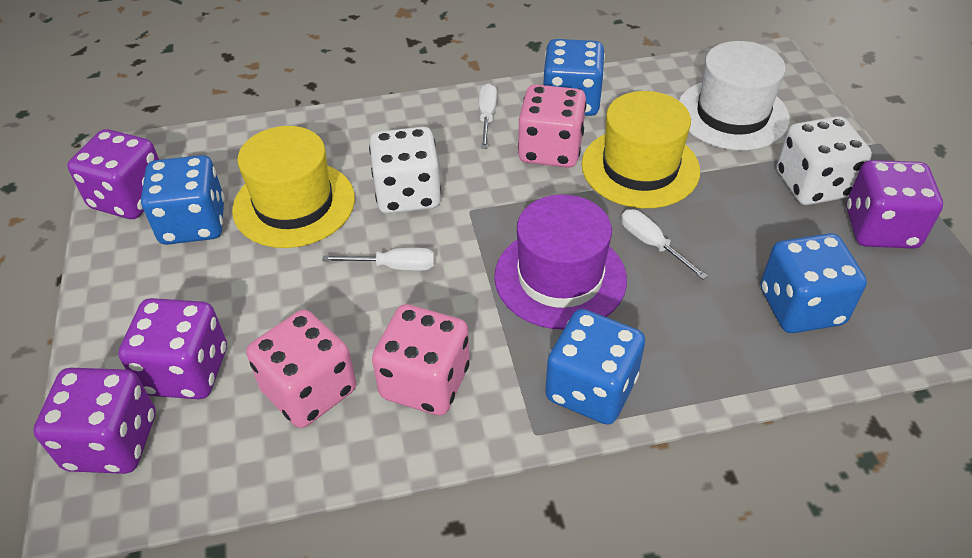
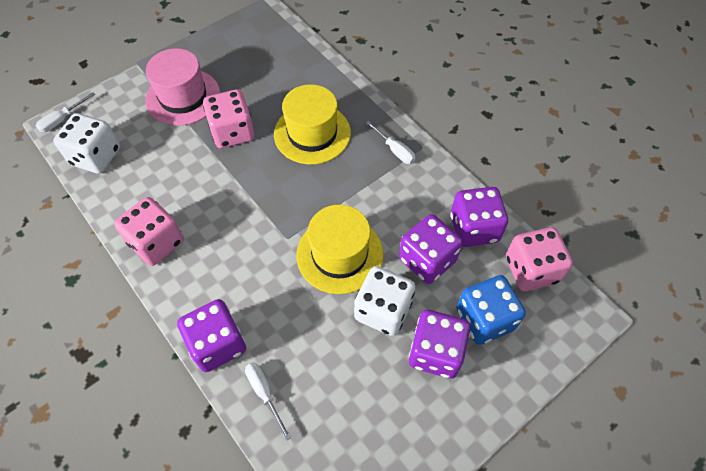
blue dice: [141,155,225,245] [543,39,605,116] [545,309,645,425] [760,233,867,333] = 4 -> [457,275,526,345] = 1
pink hat: none = 0 -> [145,48,220,125] = 1
purple hat: [494,194,627,329] = 1 -> none = 0
white hat: [679,41,790,150] = 1 -> none = 0

